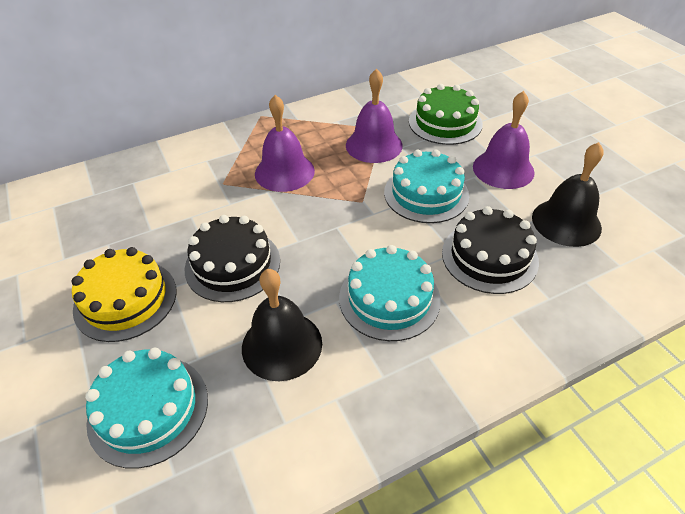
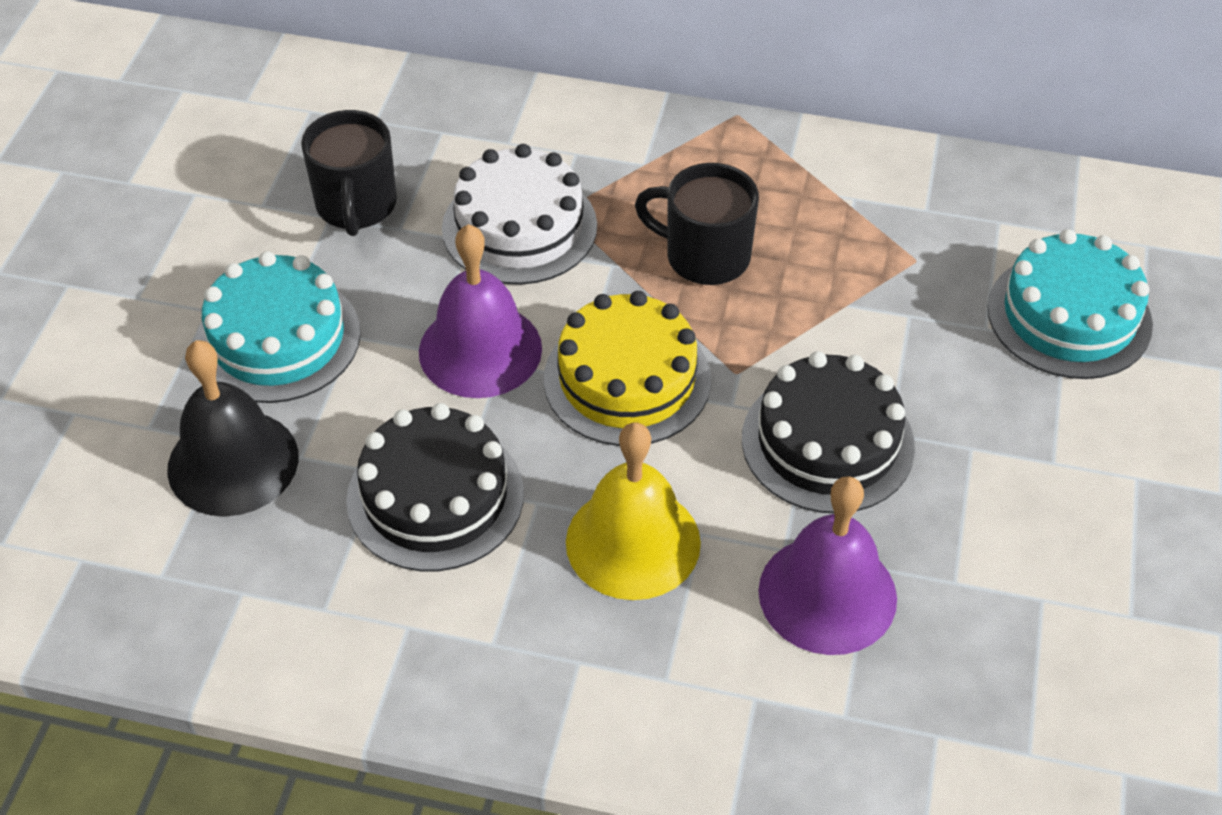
black bell: [242,269,322,381] [532,142,604,247] = 2 -> [167,340,299,516] = 1
black mug: none = 0 -> [301,110,397,236] [635,163,759,285] = 2
green cake: [409,84,483,145] = 1 -> none = 0
purple bell: [255,95,315,192] [346,69,403,163] [473,91,535,189] = 3 -> [419,224,542,398] [758,476,897,655] = 2
turquoise cake: [85,348,208,469] [339,245,441,341] [384,150,469,223] = 3 -> [195,251,361,403] [987,229,1153,379] = 2
white cake: none = 0 -> [442,144,597,285] = 1
yellow bell: none = 0 -> [566,422,701,600] = 1

